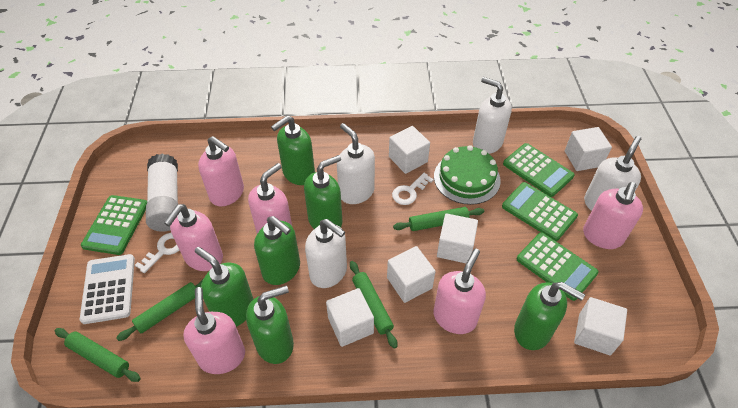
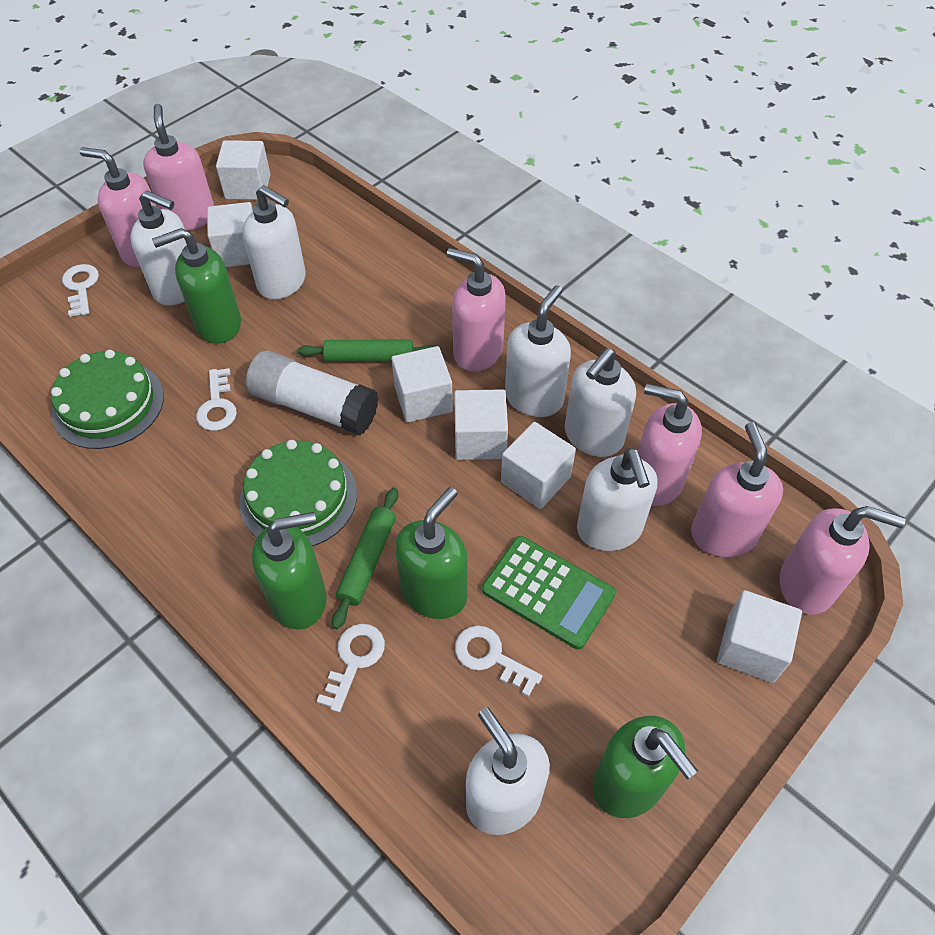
green cake: [434,145,501,205] = 1 -> [51,350,164,449] [239,440,357,546] = 2
green calculator: [81,195,147,255] [502,182,578,241] [503,143,575,197] [516,232,599,301] = 4 -> [482,536,616,650] = 1
green rolling pin: [55,328,141,382] [116,278,204,341] [350,261,397,349] [393,207,484,231] = 4 -> [298,340,435,362] [332,487,398,629] = 2
green soap dispenser: [195,247,253,327] [246,286,294,364] [254,216,300,285] [271,116,315,185] [304,155,342,229] [514,282,585,350] = 6 -> [152,228,241,344] [252,512,327,630] [395,487,467,619] [593,716,698,818] = 4
white calculator: [80,254,135,324] = 1 -> none = 0
white key: [135,233,179,273] [392,173,433,205] = 2 -> [62,264,99,317] [196,368,237,431] [317,624,385,712] [455,626,542,697] = 4
white soap dispenser: [305,219,347,288] [337,123,375,204] [473,77,512,154] [584,136,641,211] = 4 -> [130,190,187,306] [243,185,306,299] [466,707,550,835] [505,285,571,417] [565,348,636,457] [577,448,657,551] = 6

